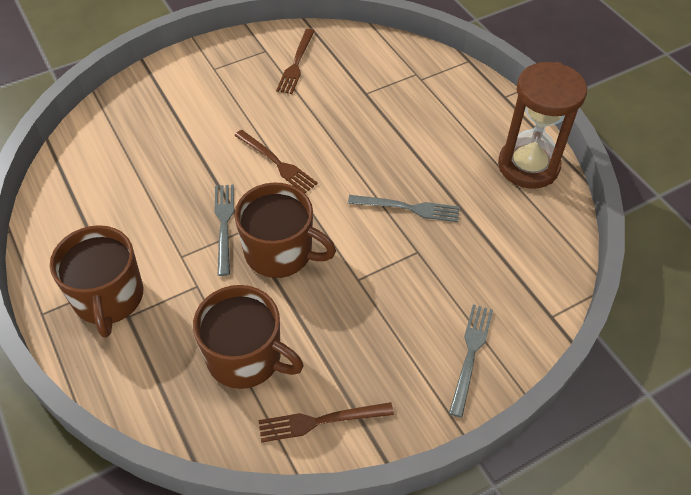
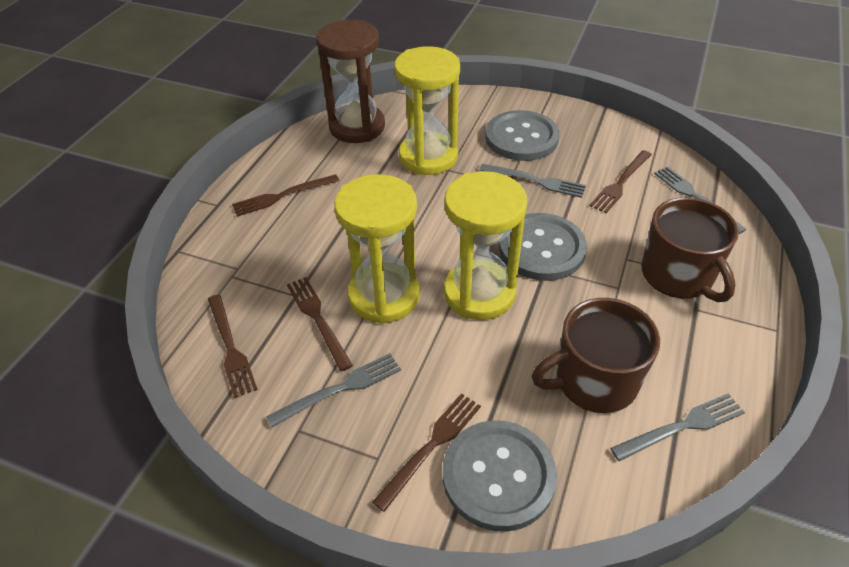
brown fork: [234,130,318,193] [259,402,394,443] [276,29,315,94] = 3 -> [208,294,258,398] [232,174,339,217] [287,277,353,371] [372,393,481,512] [589,150,652,213] = 5
brown mug: [50,225,144,338] [193,285,304,389] [235,183,336,278] = 3 -> [532,298,660,413] [641,197,739,302] = 2
grey button: none = 0 -> [443,420,557,532] [485,110,559,161] [499,213,587,281] = 3
grey fork: [215,185,234,276] [348,195,460,222] [449,304,493,418] = 3 -> [266,353,401,428] [479,164,586,198] [610,393,745,461] [654,167,746,234] = 4
yellow hourglass: none = 0 -> [334,174,420,324] [394,46,460,175] [444,171,527,320] = 3

